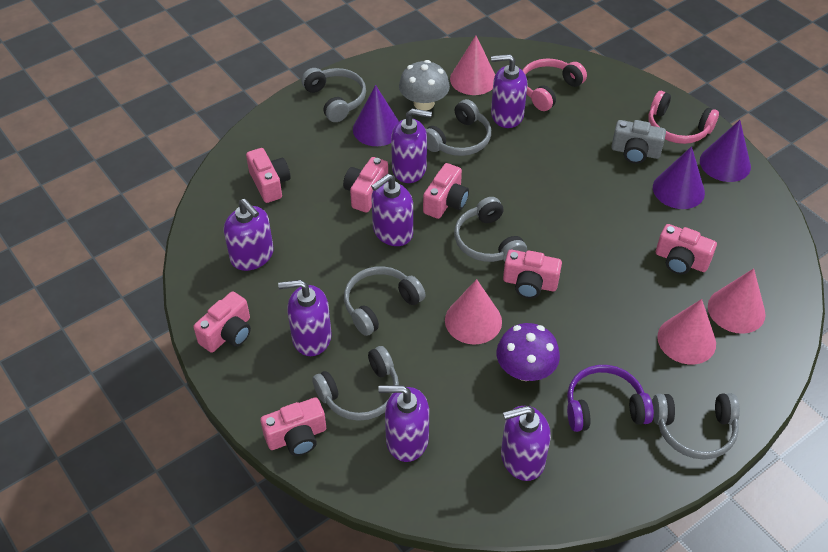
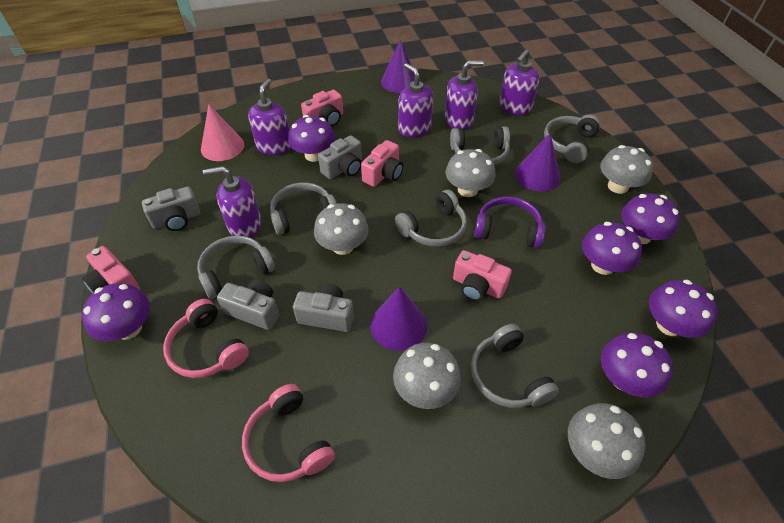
grey camera: [611,120,666,164] = 1 -> [142,186,200,231] [217,279,279,330] [293,283,354,332] [318,135,362,179] = 4
grey mushroom: [399,60,450,111] = 1 -> [314,203,369,255] [393,343,461,409] [445,149,496,197] [568,403,645,479] [600,145,653,194] = 5
pink camera: [193,291,251,353] [246,148,291,203] [260,397,326,456] [343,157,388,213] [423,163,469,219] [503,250,562,298] [656,224,717,274] = 7 -> [82,246,140,293] [301,90,343,126] [361,140,403,187] [453,250,512,301] = 4
pink cone: [445,279,502,344] [450,36,495,95] [657,299,716,364] [708,268,766,334] = 4 -> [201,104,244,161] = 1
purple mushroom: [496,323,560,381] = 1 -> [82,283,150,341] [288,115,335,162] [582,222,642,275] [601,332,673,397] [621,193,680,244] [649,280,718,338] = 6
purple soap dispenser: [224,199,274,271] [278,280,332,356] [371,174,413,246] [378,385,429,462] [391,108,432,183] [491,54,527,128] [501,406,551,481] = 7 -> [203,166,261,238] [248,78,291,155] [398,63,433,138] [445,60,484,130] [499,50,539,115] = 5

